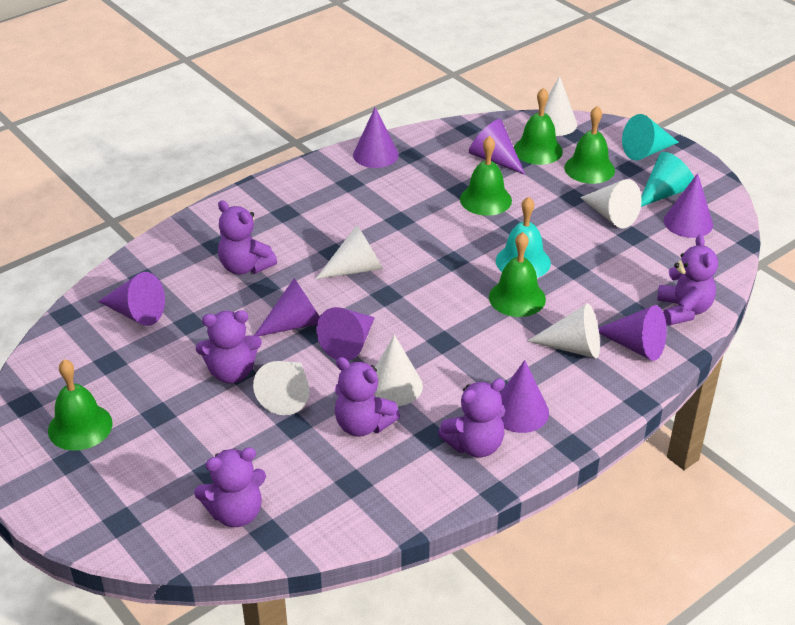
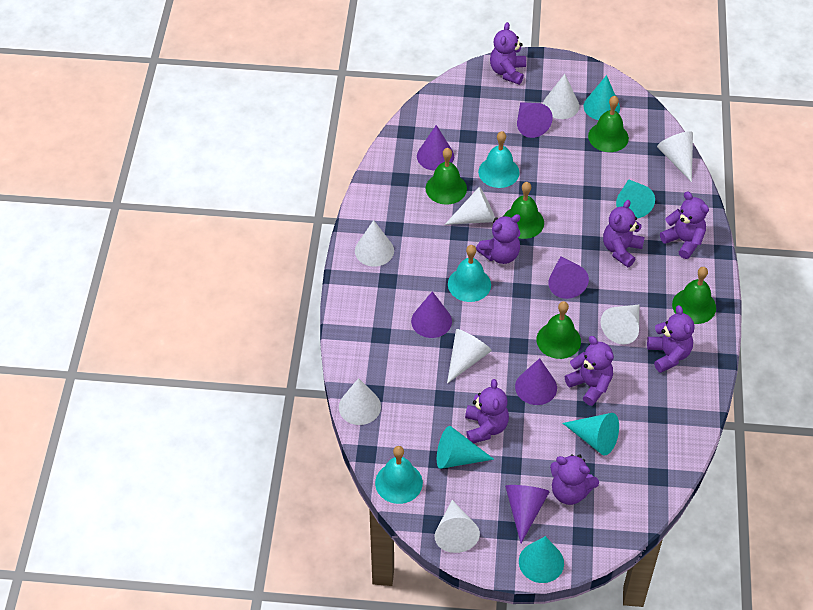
purple cone: [98,272,165,326] [254,278,320,336] [316,307,375,361] [353,107,399,168] [469,119,526,175] [500,360,549,433] [598,305,667,361] [664,173,713,238] = 8 -> [411,291,452,338] [417,125,454,171] [505,485,550,543] [515,358,557,405] [517,102,553,138] [549,256,589,299] = 6
purple teddy bear: [194,447,266,527] [196,310,262,384] [218,200,277,275] [335,357,400,437] [438,378,505,458] [657,234,718,325] = 6 -> [465,379,509,443] [476,214,521,264] [490,22,526,85] [550,454,599,505] [565,336,614,406] [603,200,645,267] [647,305,694,373] [660,191,709,259] = 8
turquoise bell: [496,197,551,278] = 1 -> [375,446,423,504] [448,245,491,302] [478,131,520,188] = 3
turquoise cone: [622,114,679,160] [641,152,694,207] = 2 -> [437,426,494,469] [519,536,564,583] [562,413,619,455] [583,75,620,120] [616,179,655,218] = 5
white cone: [253,361,309,415] [316,225,383,279] [374,334,423,406] [527,303,600,358] [538,76,577,136] [580,179,641,228] = 6 -> [339,378,381,425] [355,220,394,267] [435,500,480,553] [444,187,495,225] [447,329,492,384] [543,74,579,119] [601,305,639,344] [657,131,693,182] = 8

